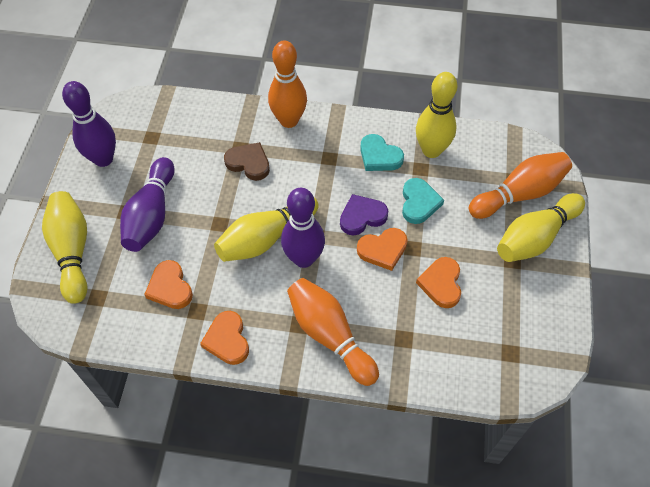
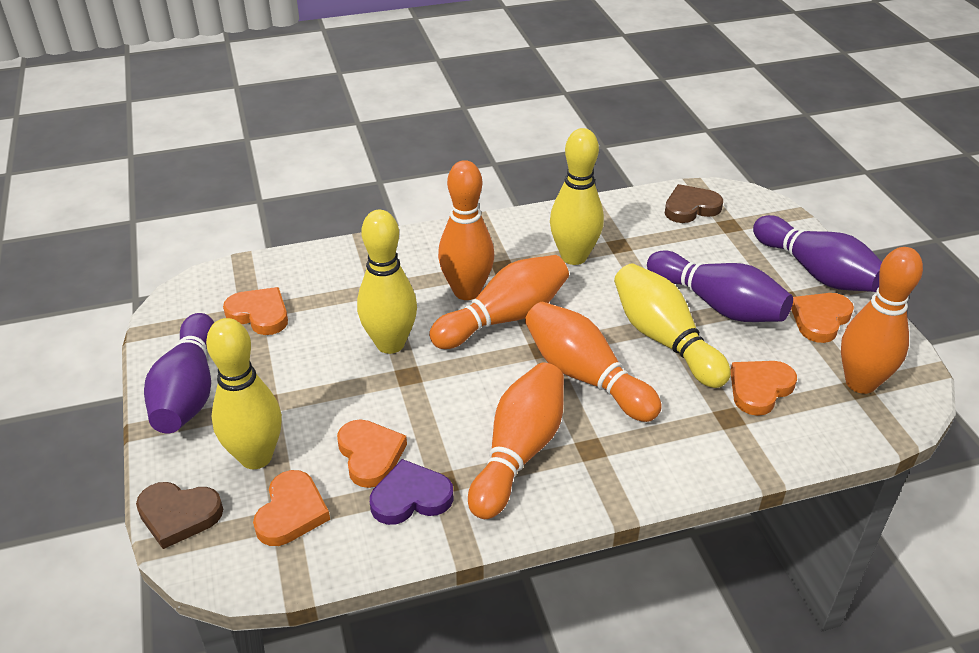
brown heart: [224,142,270,181] = 1 -> [136,482,223,549] [664,184,723,223] = 2
orange bowling pin: [268,40,307,128] [287,278,379,386] [469,152,572,219] = 3 -> [429,255,569,349] [438,160,494,300] [468,363,564,519] [525,302,662,422] [841,247,923,394] = 5
orange heart: [144,260,193,309] [200,311,249,365] [357,228,408,271] [416,257,461,308] = 4 -> [223,287,288,335] [253,470,330,546] [337,419,407,488] [731,361,797,416] [791,293,854,343] = 5
turquoise heart: [360,134,404,171] [402,178,444,224] = 2 -> none = 0

